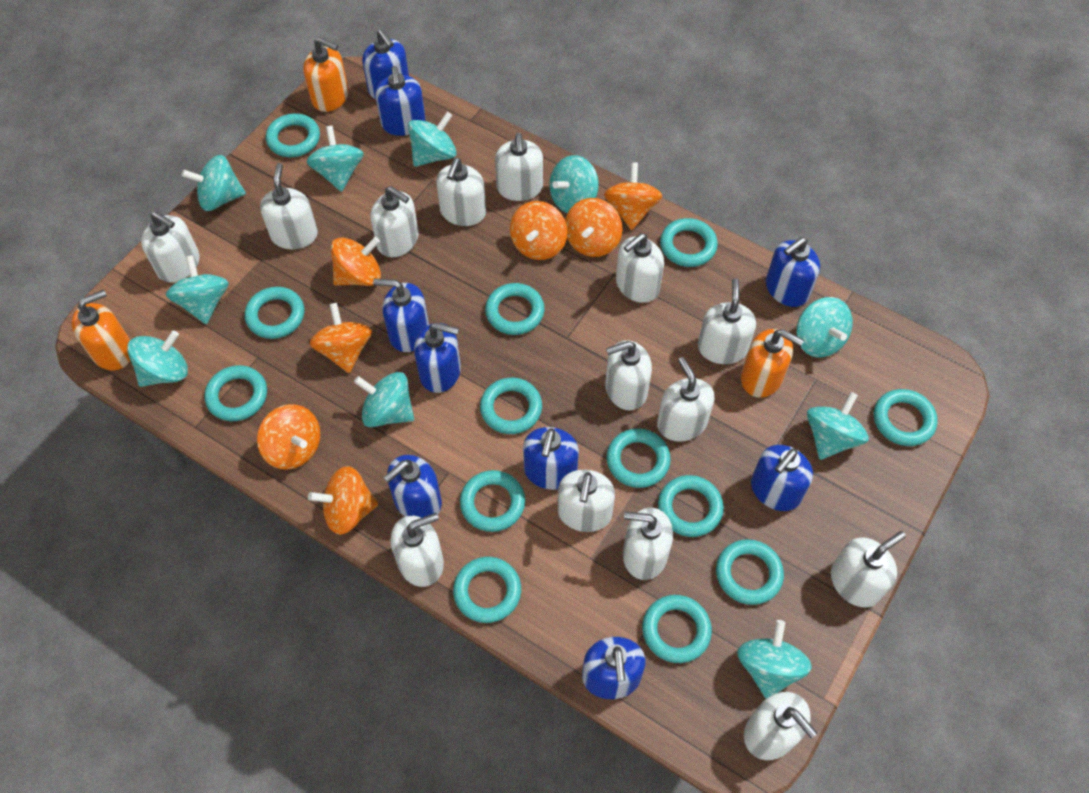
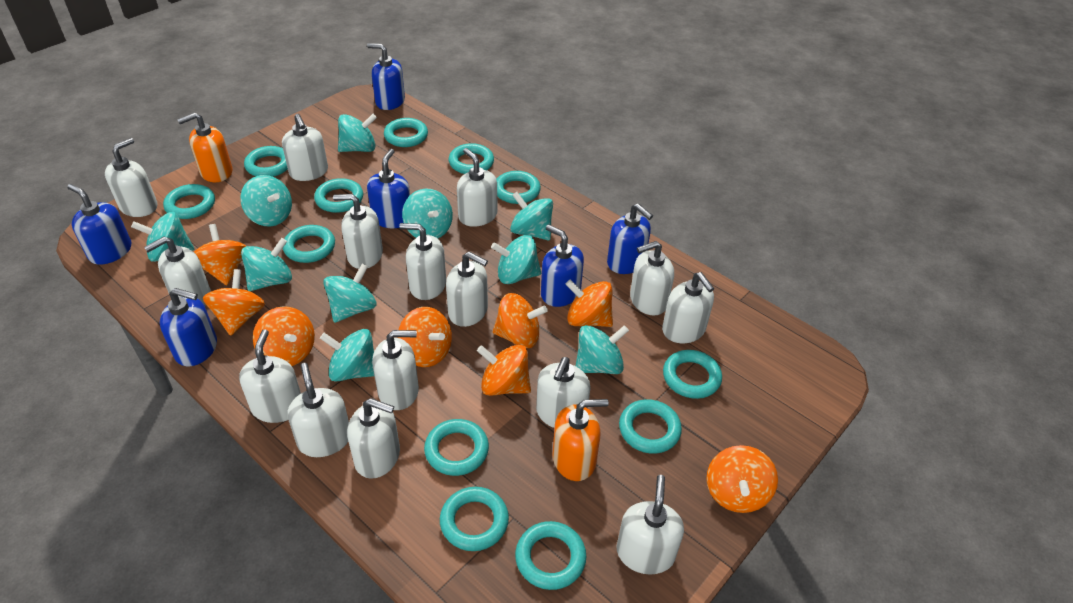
blue soap dispenser: [362,29,409,99] [373,279,429,352] [375,66,425,136] [383,455,442,518] [414,322,461,393] [523,427,579,490] [582,637,646,699] [751,445,813,511] [766,237,820,307] = 9 -> [67,184,131,265] [160,288,217,366] [367,43,405,110] [367,149,410,228] [541,224,584,307] [607,203,653,274] = 6
orange soap dispenser: [71,290,130,370] [303,37,349,112] [741,329,804,398] = 3 -> [177,112,232,182] [552,399,609,481] = 2
orange spinning top: [257,404,320,470] [308,466,378,535] [309,303,372,373] [331,237,381,286] [510,201,567,260] [565,198,622,257] [604,163,662,230] = 7 -> [194,224,246,285] [203,269,265,336] [253,306,315,366] [398,307,452,367] [477,345,531,396] [493,293,548,348] [566,280,613,327] [707,445,778,513] = 8
turquoise ring: [204,365,267,421] [245,287,304,339] [266,113,320,157] [453,557,521,623] [460,470,525,532] [480,378,542,434] [485,283,545,335] [606,429,671,488] [642,595,712,663] [658,475,724,537] [660,218,718,267] [716,539,784,605] [874,389,937,446] = 13 -> [163,184,215,219] [244,146,288,177] [283,225,335,263] [314,178,363,213] [384,118,428,147] [424,419,489,476] [440,487,509,551] [448,143,494,174] [496,171,541,204] [515,521,586,590] [619,399,682,454] [663,350,722,399] = 12
white soap dispenser: [141,211,200,283] [260,163,318,249] [371,186,419,257] [391,513,444,587] [436,158,486,226] [495,133,543,201] [558,469,615,532] [605,340,652,410] [616,233,664,303] [623,508,673,580] [657,357,715,442] [698,278,756,364] [744,692,817,760] [831,531,906,607] = 14 -> [105,138,157,217] [144,236,211,306] [239,329,301,423] [282,114,328,181] [288,363,349,457] [333,194,383,269] [347,398,400,479] [372,330,419,410] [399,223,446,300] [446,252,488,327] [457,148,497,227] [536,357,590,428] [617,475,684,575] [630,241,674,316] [662,272,714,343] = 15

